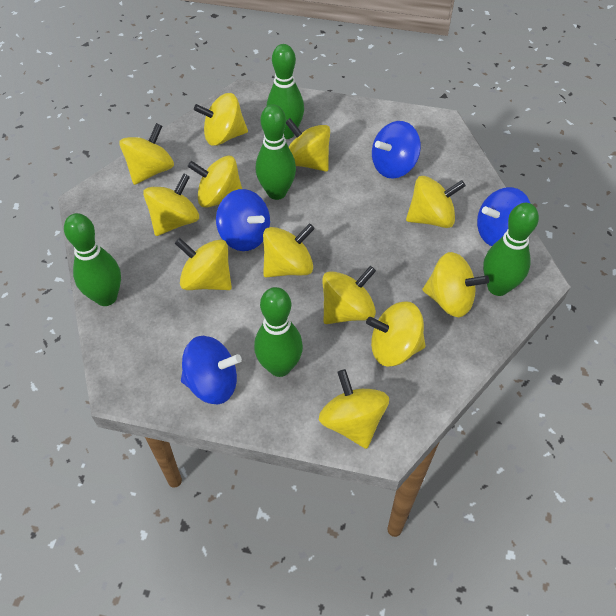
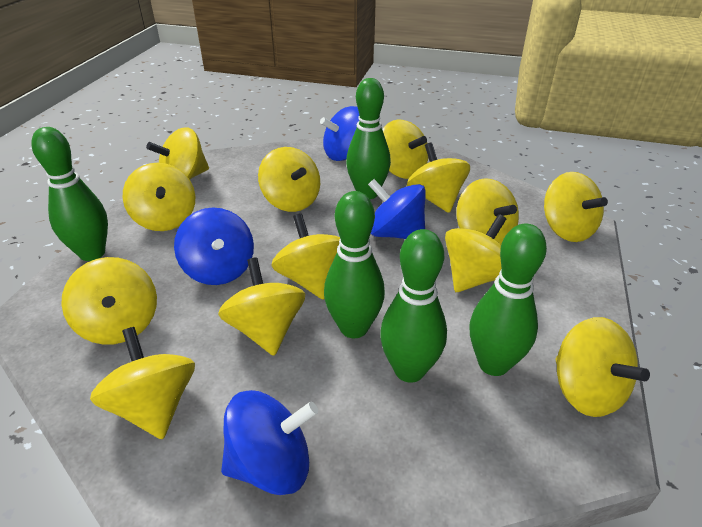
yellow spinning top: [119,123,174,185] [143,173,199,236] [175,238,232,290] [188,156,242,208] [194,93,248,146] [263,223,315,277] [286,118,330,172] [319,369,389,449] [322,266,376,324] [366,301,426,367] [406,176,466,228] [423,252,489,317] = 12 -> [61,257,157,345] [90,327,195,439] [123,163,195,231] [146,127,209,180] [218,257,305,356] [258,147,320,212] [272,213,340,300] [383,119,428,179] [407,143,470,213] [445,214,506,292] [456,178,519,244] [544,172,608,242] [555,317,650,417] = 13

